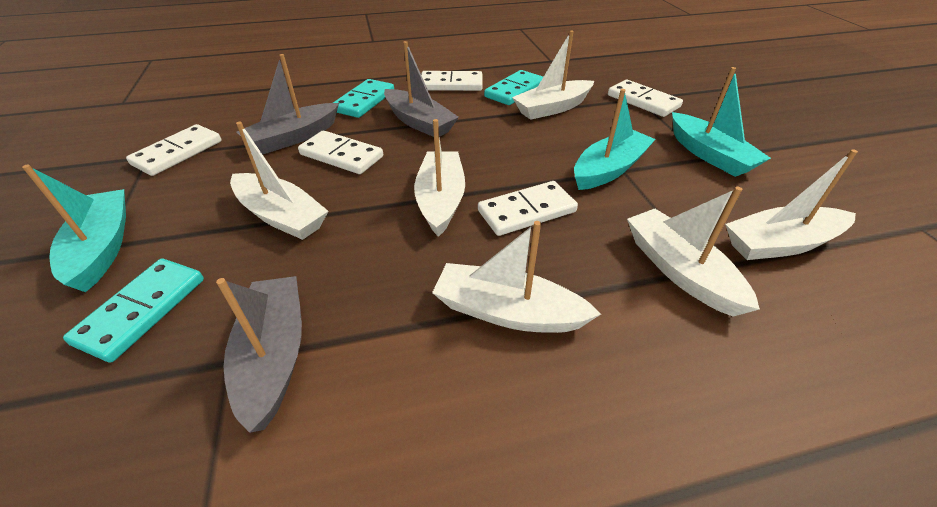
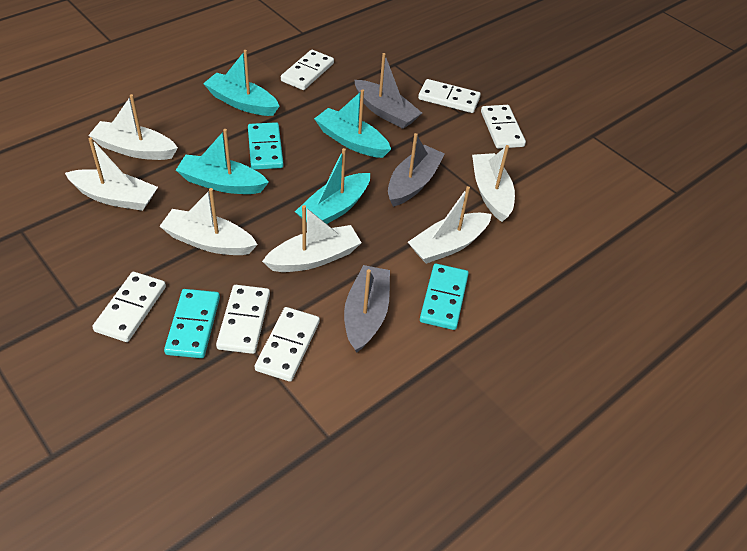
turquoise boat: [22,165,126,292] [574,89,656,190] [672,67,771,177] = 3 -> [176,129,269,194] [203,50,279,116] [295,148,370,224] [314,89,391,158] = 4
white domino: [126,124,221,176] [298,130,383,174] [421,71,483,91] [478,181,578,236] [608,80,683,117] = 5 -> [92,272,166,342] [216,285,270,354] [255,307,320,382] [281,50,334,90] [418,79,481,113] [481,105,526,149] = 6

